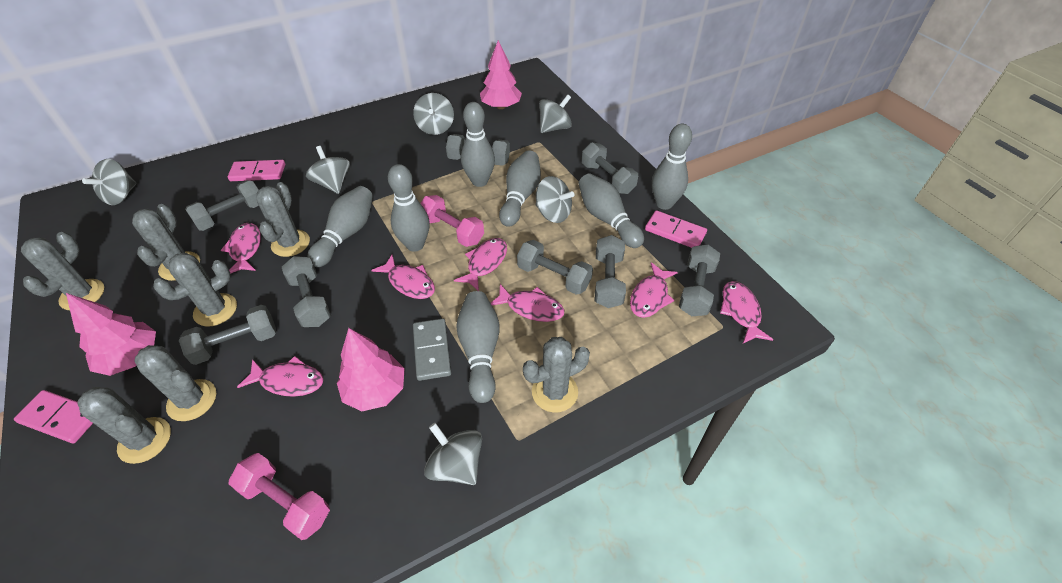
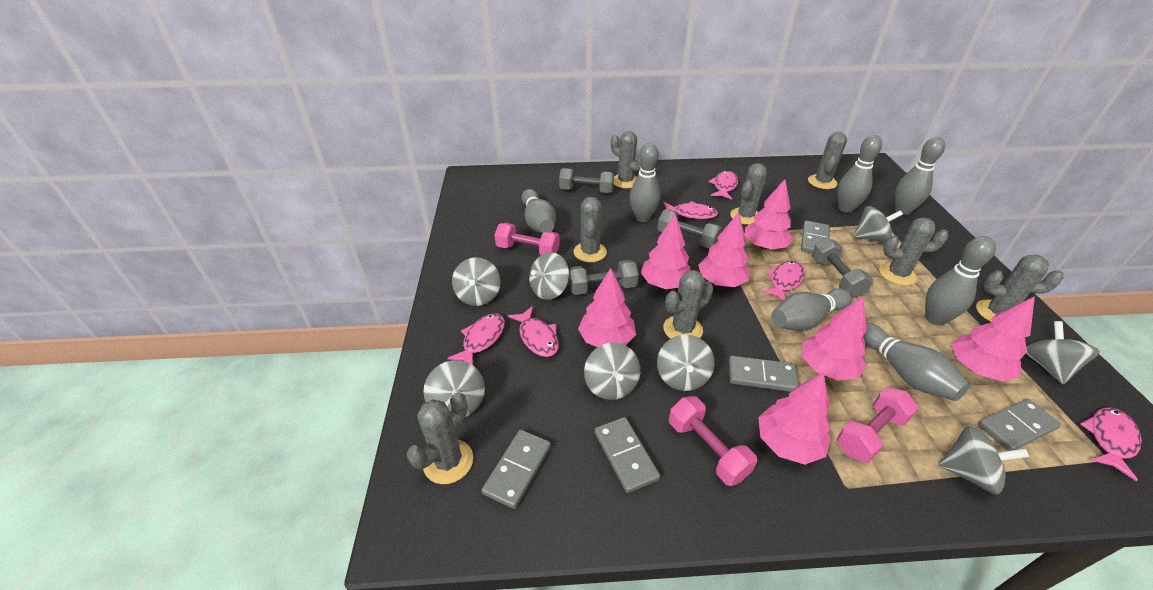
grey cactus: [21,232,104,310] [77,387,171,464] [132,204,200,281] [134,345,216,421] [153,253,237,327] [256,182,310,257] [523,337,590,413] = 7 -> [407,392,473,484] [574,197,607,262] [611,131,641,188] [663,270,713,339] [730,163,767,225] [808,132,847,189] [879,218,949,286] [976,255,1063,322] = 8
grey domino: [413,318,451,381] = 1 -> [482,430,551,509] [595,417,660,493] [729,356,799,392] [801,221,830,253] [978,399,1061,451] = 5
grey dumbbell: [179,305,276,365] [185,180,259,231] [282,256,331,327] [446,134,510,166] [517,240,593,295] [582,142,638,194] [595,235,626,308] [679,244,720,316] = 8 -> [559,168,614,193] [569,260,639,295] [657,209,722,249] [812,238,873,298] = 4
grey spinning top: [82,159,137,205] [306,146,350,194] [413,93,454,135] [424,423,482,485] [536,176,575,223] [539,94,572,133] = 6 -> [423,360,485,417] [452,257,501,306] [529,252,569,300] [584,343,640,400] [657,335,715,391] [853,206,903,243] [938,425,1029,495] [1026,321,1100,384] = 8
pink domino: [14,390,93,443] [228,160,285,181] [645,210,707,248] = 3 -> none = 0
pink dumbbell: [229,453,330,540] [420,195,484,247] = 2 -> [495,223,560,255] [669,396,757,486] [837,387,919,463] = 3
pink fish: [221,223,261,274] [237,356,323,397] [371,255,435,299] [454,238,507,291] [491,284,564,322] [630,262,678,318] [720,281,773,343] = 7 -> [447,313,505,365] [508,306,559,357] [663,201,718,219] [709,171,738,200] [761,261,805,300] [1080,408,1142,481] = 6
pink tree: [66,293,156,376] [337,328,405,411] [480,40,522,109] = 3 -> [578,268,636,347] [640,214,691,289] [698,212,750,287] [745,179,793,250] [758,372,831,465] [802,296,867,381] [951,296,1035,382] = 7

